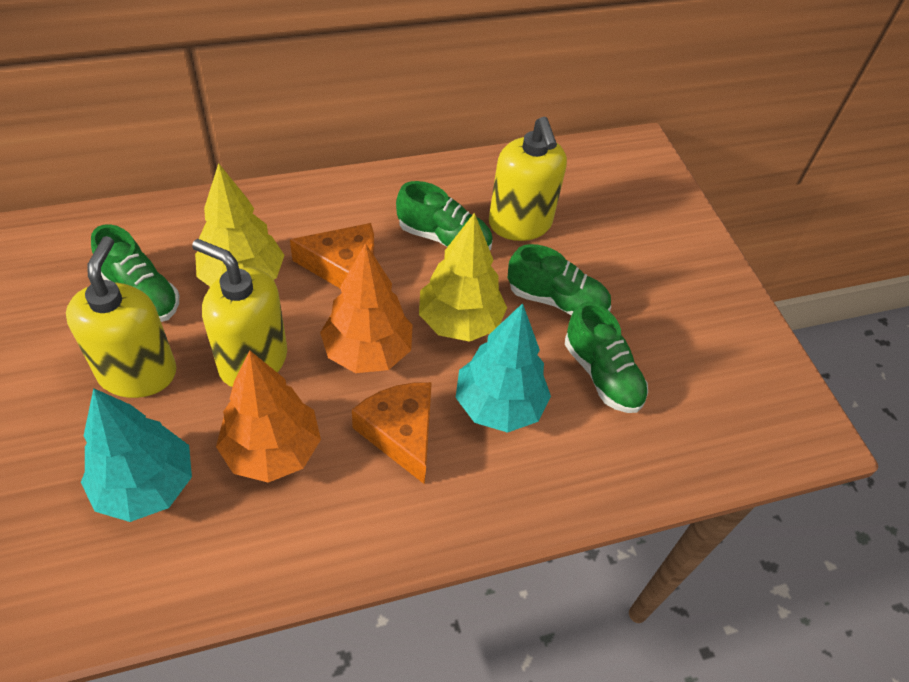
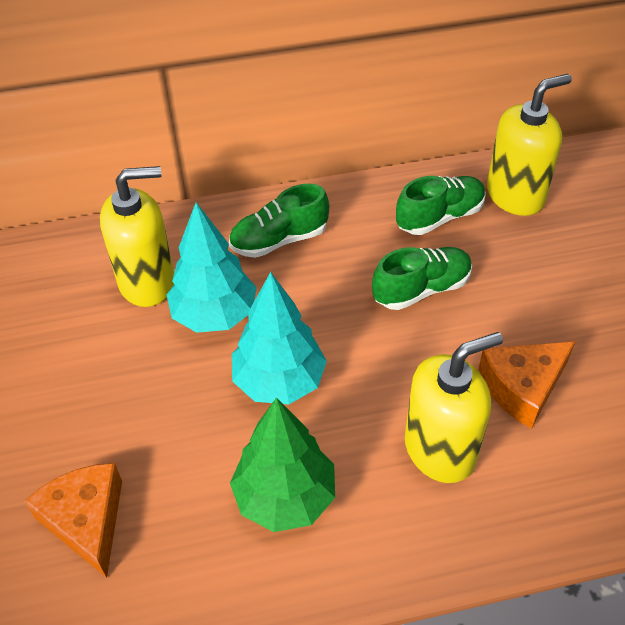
green shoe: [91,224,179,322] [396,181,493,250] [508,244,611,316] [565,302,648,413] = 4 -> [229,184,329,258] [372,247,472,310] [396,176,486,235] = 3
green tree: none = 0 -> [230,397,335,532] = 1
orange tree: [216,350,321,483] [320,243,413,373] = 2 -> none = 0
yellow tree: [195,163,285,286] [419,213,507,342] = 2 -> none = 0

